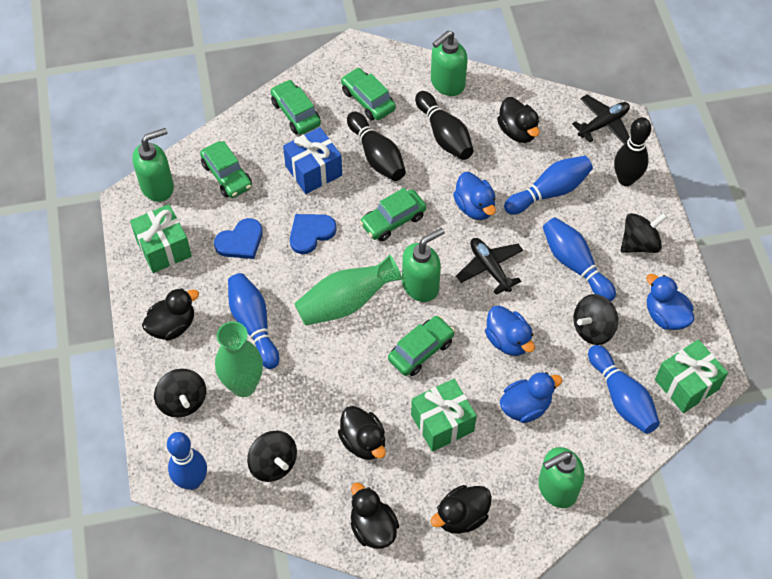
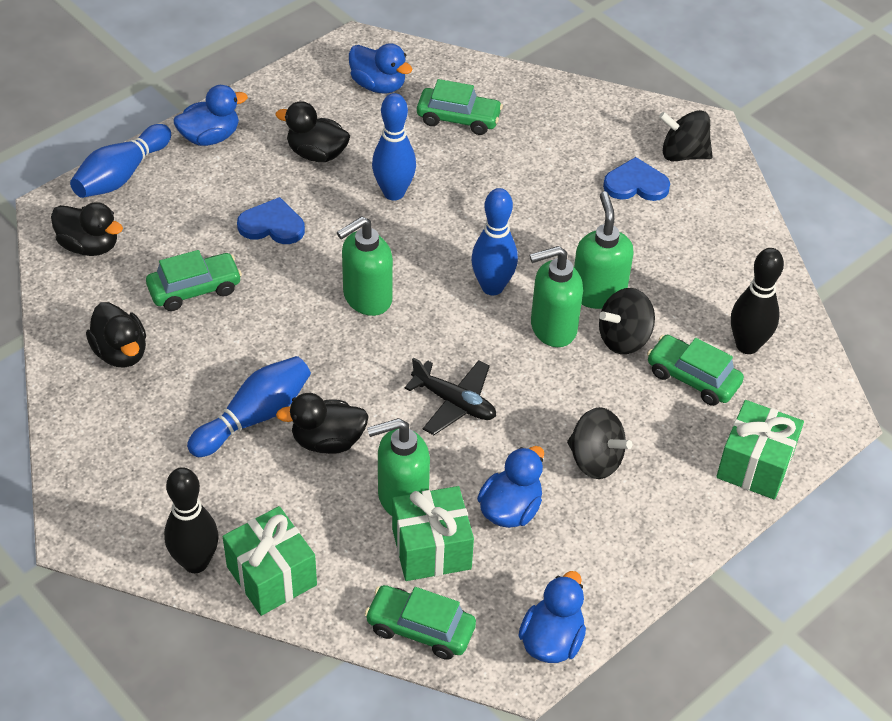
black bowling pin: [347,112,406,181] [415,91,474,160] [614,117,651,186] = 3 -> [164,467,218,573] [731,248,784,354] = 2
black duck: [142,288,199,341] [338,406,386,460] [351,482,399,549] [431,485,492,534] [497,97,540,143] = 5 -> [51,202,123,256] [86,302,146,368] [276,101,350,162] [276,393,369,454] = 4
black plane: [456,238,523,295] [572,95,630,144] = 2 -> [405,357,496,435] = 1
black spinning top: [154,369,206,418] [247,431,297,482] [574,294,618,345] [621,213,667,253] = 4 -> [567,407,633,479] [599,288,655,354] [659,110,713,161] = 3
blue bowling pin: [167,432,207,490] [228,273,279,369] [504,156,593,215] [543,217,616,301] [588,345,660,434] = 5 -> [70,124,171,198] [187,356,311,457] [372,93,416,200] [471,188,518,295] = 4
blue gift: [283,127,342,194] = 1 -> none = 0
green car: [200,141,252,198] [271,79,321,135] [341,67,396,121] [360,188,426,241] [388,316,455,376] = 5 -> [146,250,242,311] [365,585,476,660] [417,79,503,135] [647,335,744,406] = 4
green vase: [215,321,263,397] [294,255,402,326] = 2 -> none = 0

